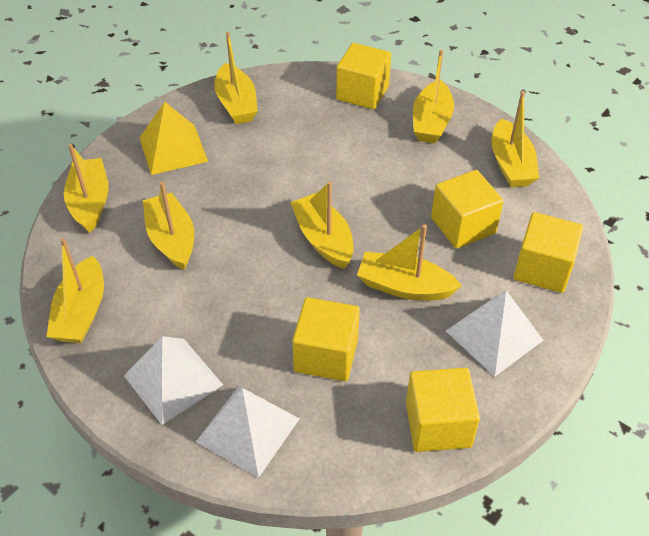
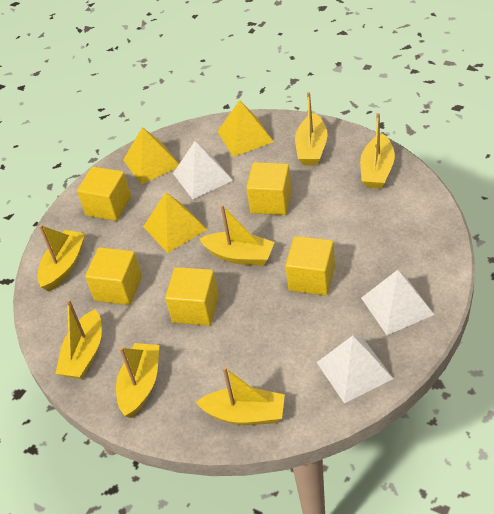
yellow boat: [46,238,104,343] [64,144,109,233] [143,181,194,270] [214,32,258,124] [291,181,354,269] [357,224,462,301] [413,50,454,143] [492,91,539,188] = 8 -> [38,225,85,291] [56,299,102,379] [116,343,159,418] [196,367,285,425] [199,204,275,266] [295,92,328,165] [360,113,395,189] = 7
yellow pyramid: [140,102,208,175] = 1 -> [123,127,179,185] [143,192,208,253] [217,100,274,157] = 3

